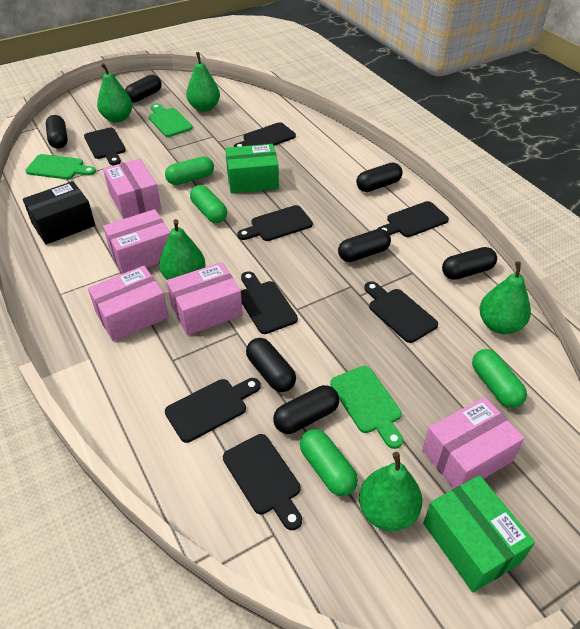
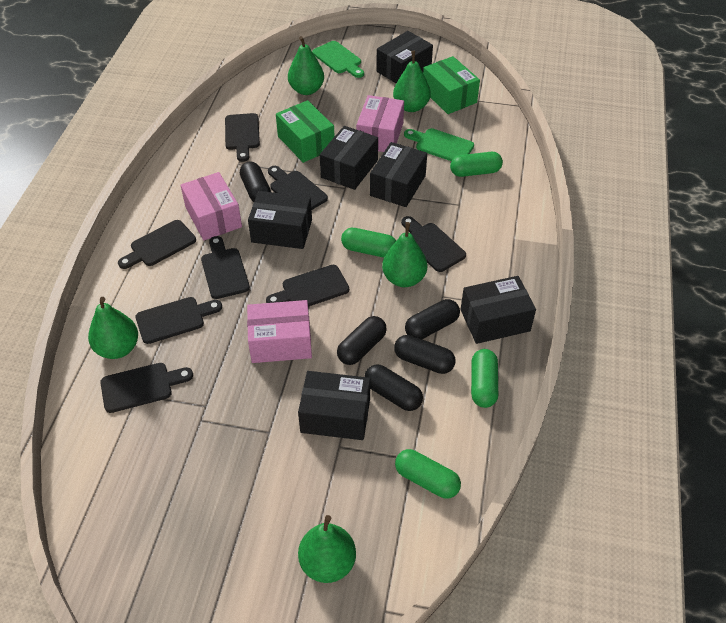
black box: [23,181,95,245] = 1 -> [248,191,312,249] [298,371,370,440] [320,126,378,190] [370,142,427,207] [376,31,433,83] [460,276,536,344] = 6
black capsule: [46,115,68,149] [125,75,161,103] [246,338,296,392] [273,385,339,434] [338,229,391,262] [356,162,403,192] [442,247,497,280] = 7 -> [240,161,271,202] [337,316,387,365] [364,365,423,411] [394,335,456,374] [405,299,460,339] = 5
green cutting board: [25,154,96,179] [149,104,193,137] [330,366,403,449] = 3 -> [312,41,364,78] [404,128,474,161] = 2
pink box: [88,266,169,342] [103,158,161,219] [103,209,170,274] [167,262,243,335] [422,397,525,489] = 5 -> [181,172,242,240] [247,300,312,363] [356,95,404,152] = 3

